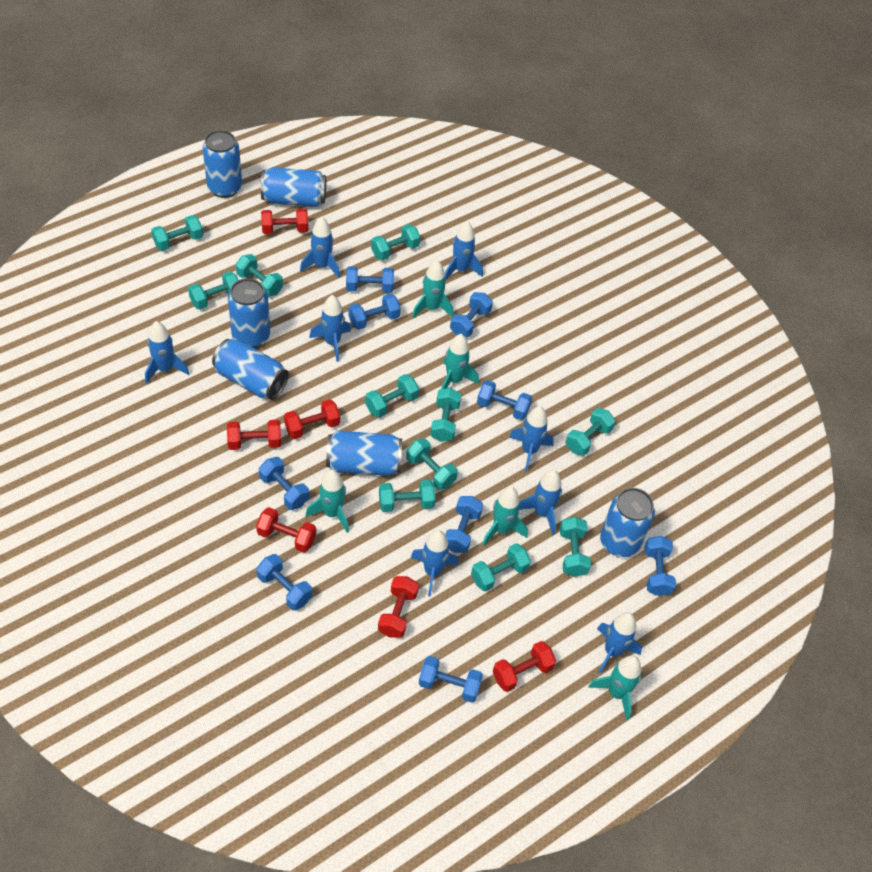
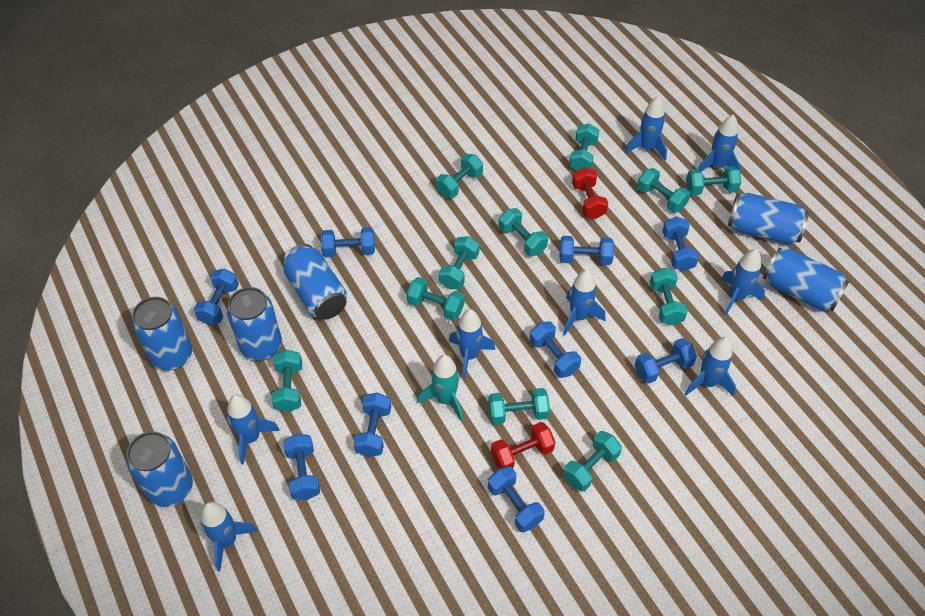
red dumbbell: [227,420,281,450] [256,507,316,553] [261,209,308,234] [284,399,340,439] [378,576,419,638] [493,641,556,692] = 6 -> [491,422,555,469] [572,167,608,219] = 2
turquoise rocket: [306,470,349,533] [412,260,454,318] [441,334,479,389] [482,487,528,546] [588,655,641,720] = 5 -> [417,355,463,421] = 1

